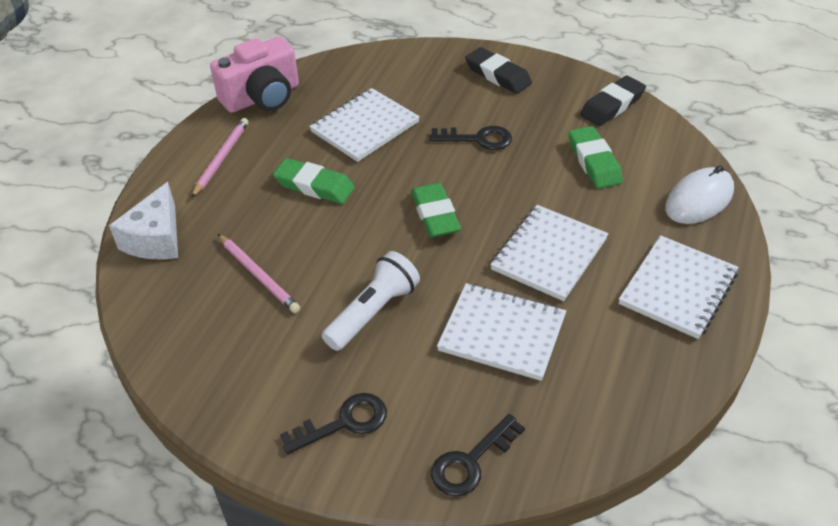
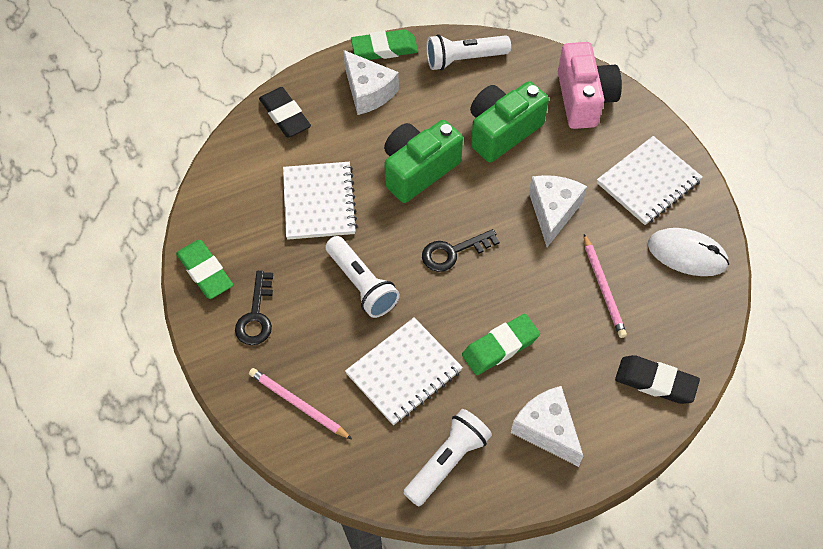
black key: [280,393,387,454] [429,126,512,150] [431,414,525,496] = 3 -> [235,271,273,345] [422,229,499,272] = 2
green camera: none = 0 -> [384,120,463,203] [470,81,549,162] = 2
white cheese: [109,182,178,259] = 1 -> [343,50,399,115] [511,386,583,467] [529,175,587,247] = 3
white flashlight: [322,251,420,351] = 1 -> [325,236,400,318] [403,409,492,506] [426,34,511,70] = 3
white notebook: [309,88,420,162] [437,283,566,381] [490,205,609,301] [619,235,739,339] = 4 -> [283,162,358,240] [345,318,463,425] [597,136,703,225] = 3

